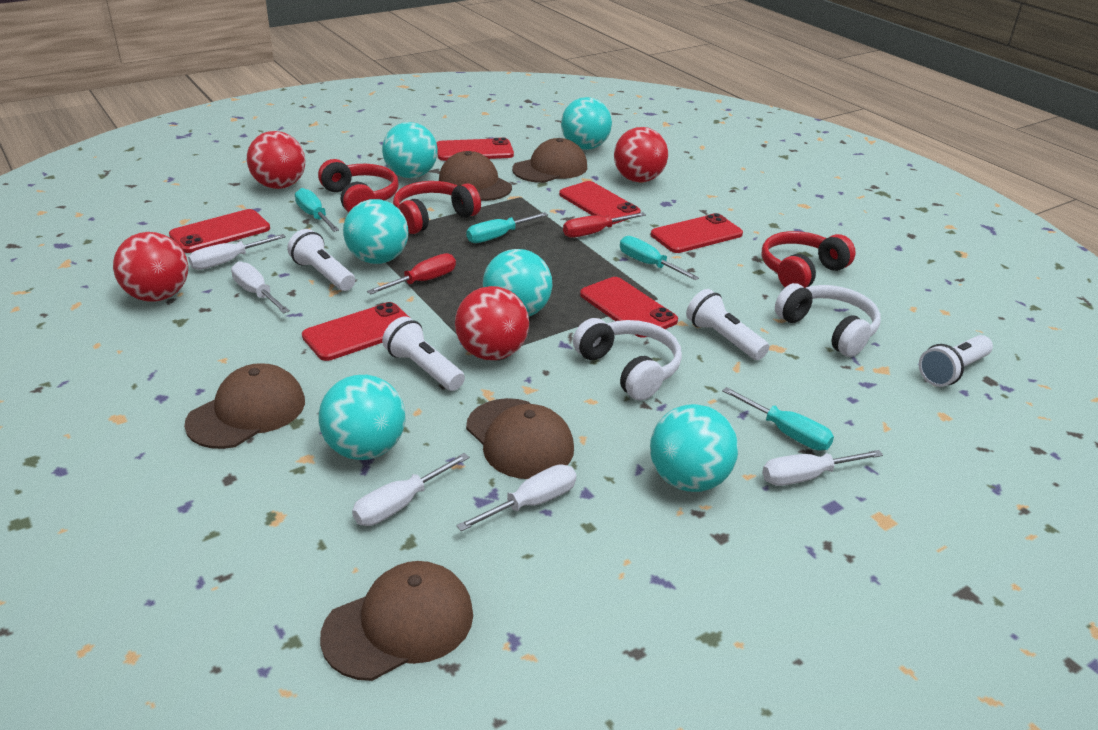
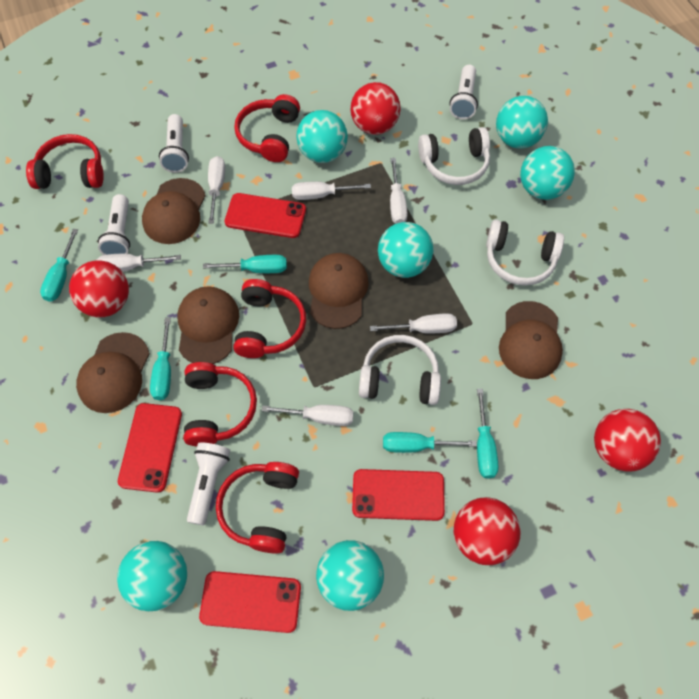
red headphones: [318,159,399,213] [393,181,481,234] [762,231,856,288] = 3 -> [26,134,104,189] [184,362,257,447] [216,462,299,554] [233,279,306,358] [234,94,300,162] = 5
red phone: [169,209,270,253] [302,302,410,361] [437,138,514,161] [559,181,641,225] [580,277,678,338] [651,213,743,253] = 6 -> [118,403,182,493] [199,571,301,633] [225,193,306,238] [352,469,445,521] = 4
red screwdriver: [367,253,456,295] [563,212,646,238] = 2 -> none = 0
turquoise screwdriver: [295,188,339,232] [466,212,548,243] [620,236,699,280] [722,387,834,450] = 4 -> [40,229,78,302] [150,318,171,400] [203,255,287,273] [383,432,477,453] [477,389,498,479] = 5
white headphones: [573,318,682,400] [775,283,881,357] = 2 -> [359,335,441,405] [418,127,490,185] [486,220,564,286] = 3
white screwdriver: [188,234,286,270] [231,262,290,314] [352,453,469,526] [456,464,577,531] [762,450,883,486] = 5 -> [97,253,181,272] [208,156,225,224] [262,405,353,426] [292,181,371,200] [370,313,457,334] [390,158,408,224] = 6

